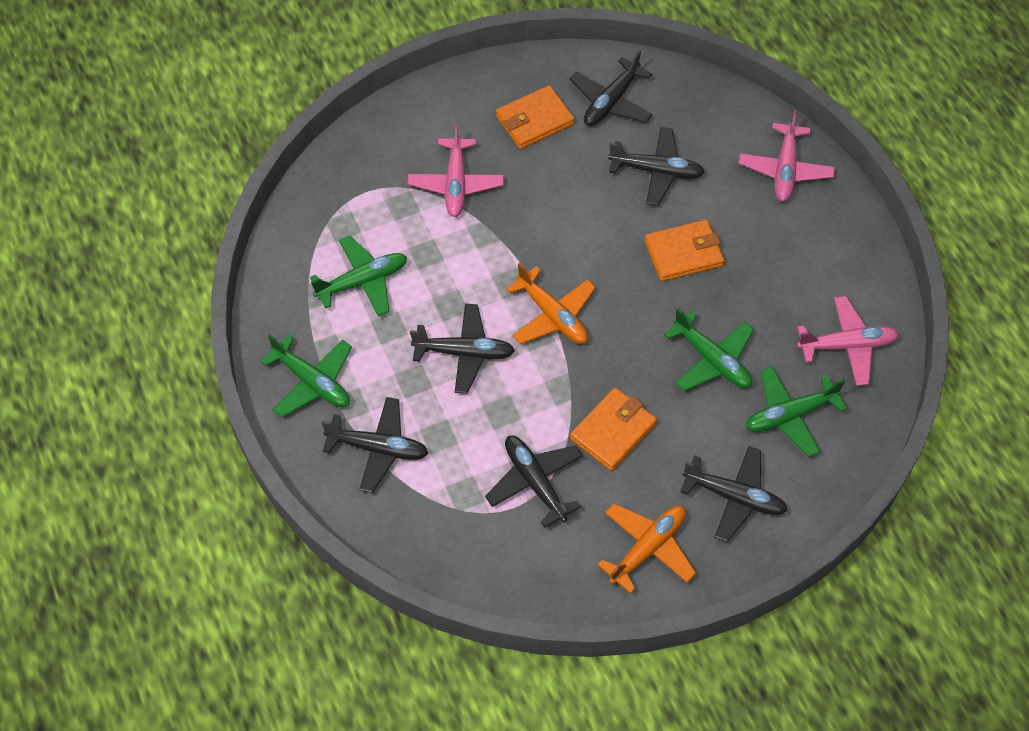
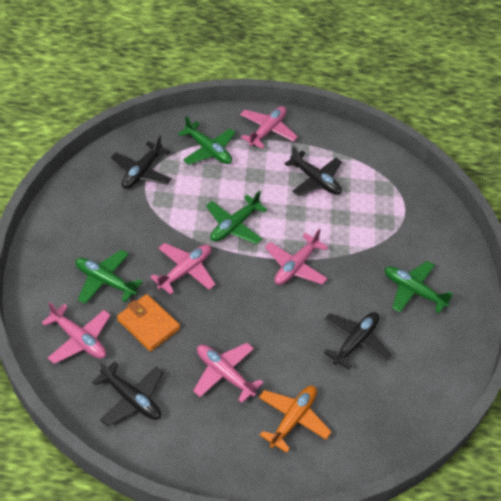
black plane: [321,397,428,493] [410,304,515,394] [485,436,583,528] [569,50,653,126] [608,127,705,206] [680,446,788,542] = 6 -> [92,361,163,427] [111,135,172,189] [284,146,342,196] [324,312,392,370] = 4
orange plane: [506,263,596,344] [597,503,696,594] = 2 -> [259,386,331,453] = 1
orange wallet: [496,85,575,149] [570,388,657,471] [645,220,725,281] = 3 -> [117,294,180,351] = 1
pink plane: [407,124,504,217] [738,110,835,202] [797,296,899,386] = 3 -> [42,302,111,364] [150,243,216,295] [193,343,263,403] [240,106,298,149] [265,229,328,285] = 5

